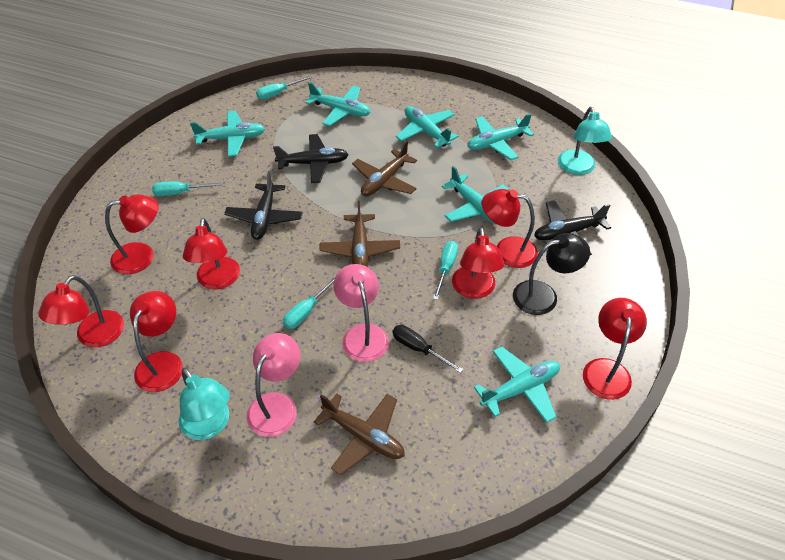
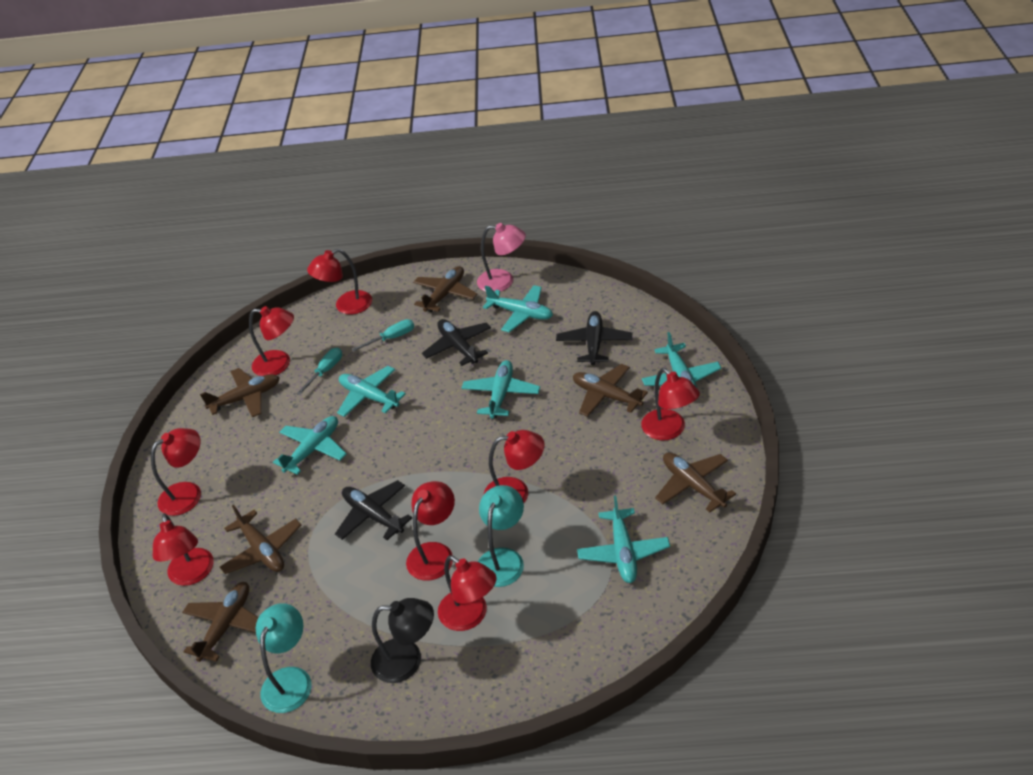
black screwdriver: [393,325,464,373] = 1 -> none = 0
brown plane: [314,393,405,475] [319,201,400,267] [352,141,417,196] = 3 -> [182,582,258,662] [200,368,280,417] [220,505,301,574] [413,266,478,312] [573,364,648,417] [655,452,736,513] = 6
pink lamp: [246,333,300,437] [333,264,389,362] = 2 -> [477,223,526,292] = 1
red lamp: [38,275,124,347] [105,194,159,274] [130,291,183,392] [183,218,240,289] [452,227,505,299] [482,189,538,268] [583,298,647,400] = 7 -> [151,428,201,516] [153,513,214,586] [249,306,294,376] [307,249,372,314] [406,481,455,581] [438,555,496,631] [484,430,545,503] [641,368,700,440] = 8
turquoise screwdriver: [152,181,222,196] [256,76,312,99] [283,277,335,329] [433,241,458,300] = 4 -> [297,348,342,395] [352,319,414,352] = 2

